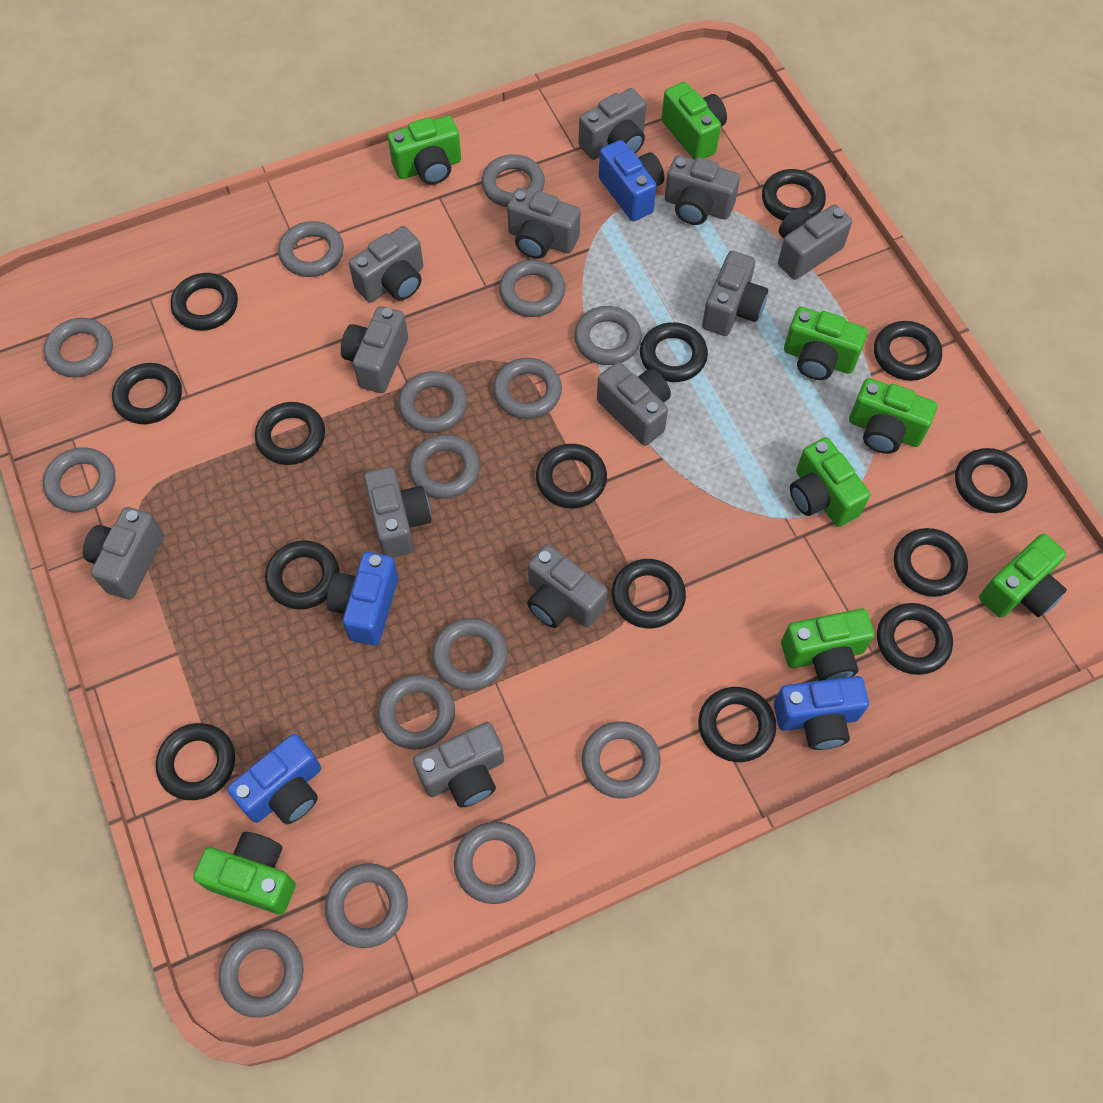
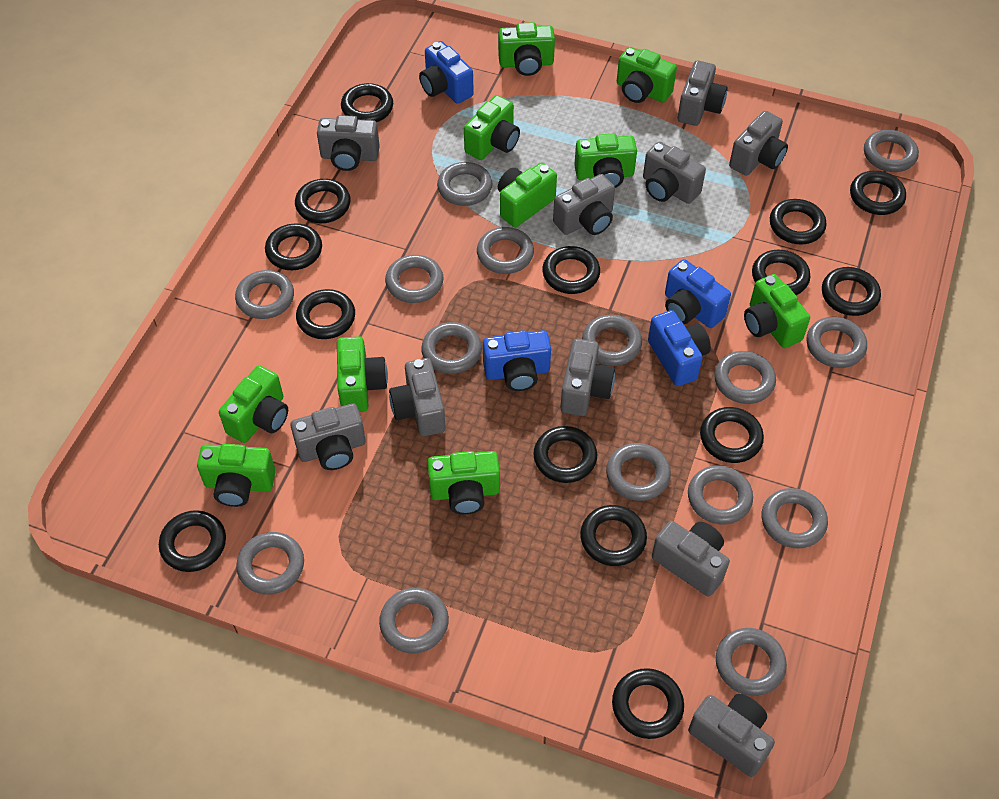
green camera: [193,832,296,914] [388,116,461,185] [661,82,727,160] [781,608,875,681] [784,307,868,380] [790,437,870,527] [849,378,937,454] [979,534,1067,618] = 8 -> [197,444,276,507] [219,365,288,443] [337,336,388,412] [428,451,500,515] [464,95,520,160] [498,22,555,76] [498,163,557,227] [574,133,637,188] [617,47,677,103] [744,274,810,348] = 10
grey camera: [83,507,164,600] [341,306,408,393] [349,226,423,303] [364,467,431,558] [413,722,504,808] [507,188,581,259] [527,544,608,628] [579,88,646,160] [597,362,671,446] [665,155,740,225] [702,251,768,336] [778,205,852,280] = 12 -> [290,403,366,470] [317,115,380,171] [389,358,445,437] [553,174,615,235] [560,339,615,416] [643,142,706,204] [652,521,730,597] [678,60,728,126] [688,694,775,777] [729,111,788,176] = 10

